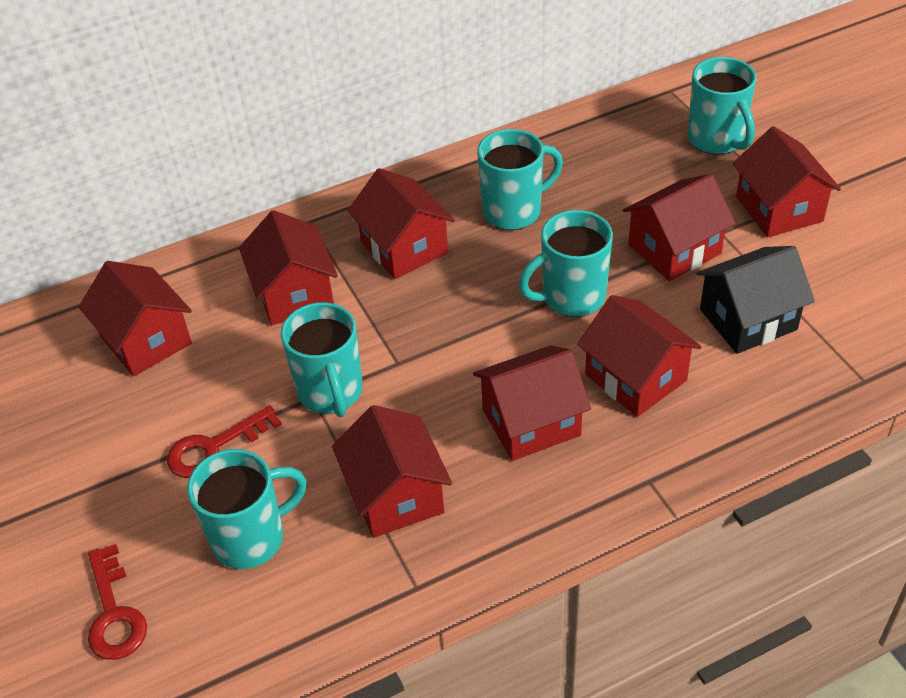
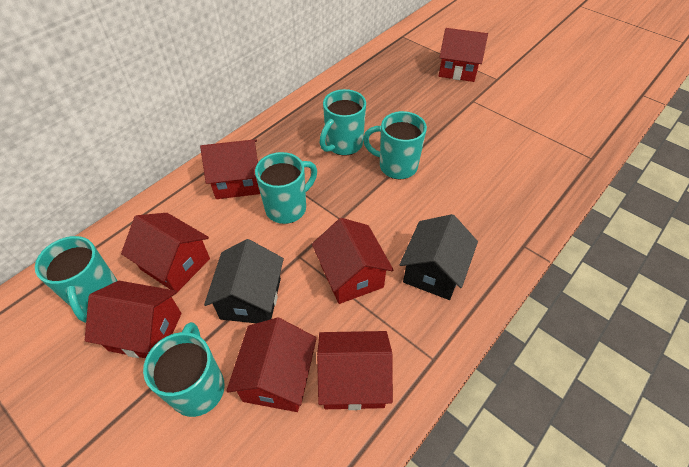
black house: [696,246,815,354] = 1 -> [204,239,284,323] [399,214,478,300] = 2
red house: [79,261,192,376] [239,210,338,325] [332,405,452,538] [348,168,455,279] [473,345,591,461] [577,295,702,417] [623,174,736,281] [732,126,841,237] = 8 -> [85,281,182,358] [121,213,210,292] [200,139,260,199] [226,318,317,412] [312,218,394,304] [317,331,393,410] [439,28,488,82] = 7
red key: [88,544,147,660] [167,405,282,478] = 2 -> none = 0

